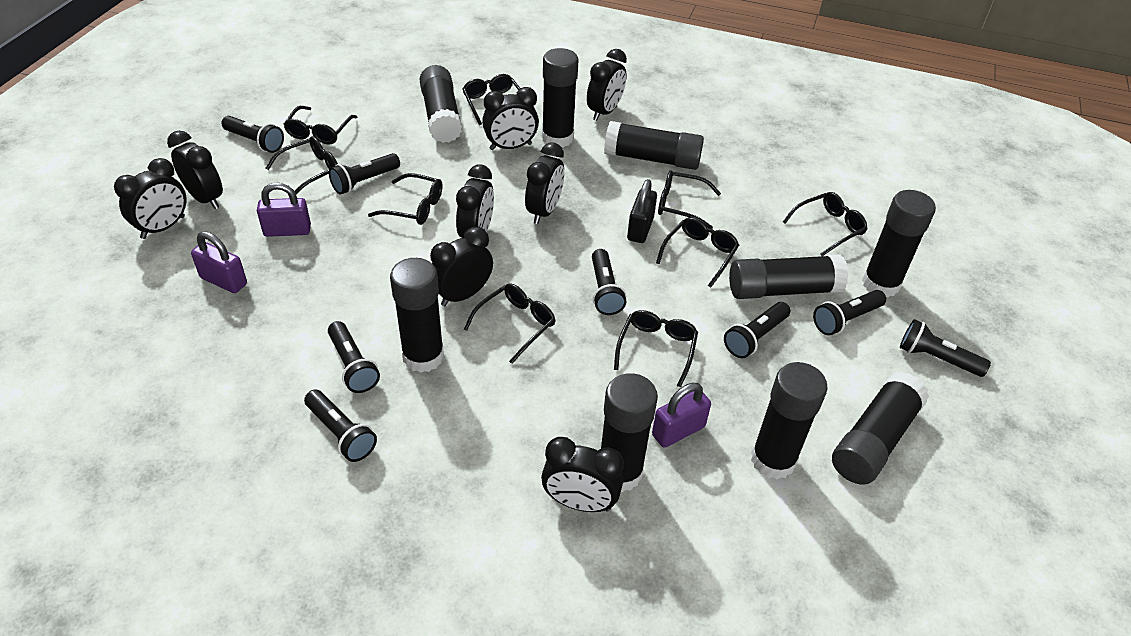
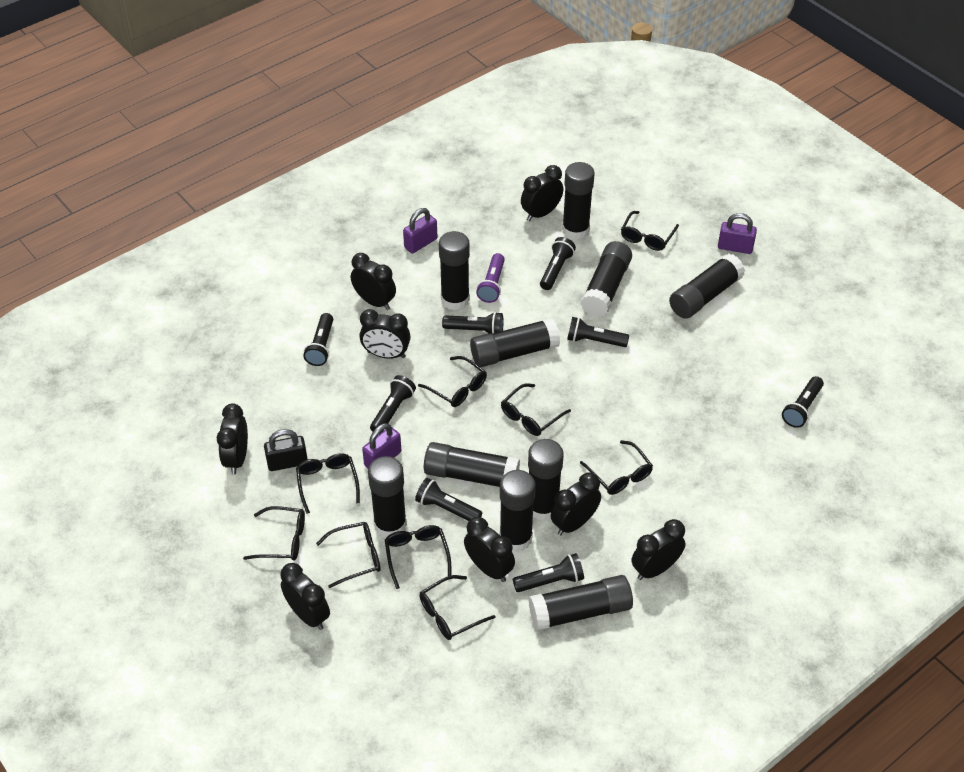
black glue stick: [390,258,444,373] [420,65,462,143] [542,48,578,148] [601,373,658,492] [604,121,704,170] [729,254,848,299] [751,362,828,479] [832,372,929,485] [862,190,936,297] = 9 -> [368,456,407,538] [424,442,520,487] [439,231,470,311] [470,318,560,367] [499,470,536,552] [528,439,564,521] [528,575,633,631] [562,162,595,240] [581,241,632,317] [669,254,745,319] = 10
purple flashlight: none = 0 -> [476,253,505,303] = 1

